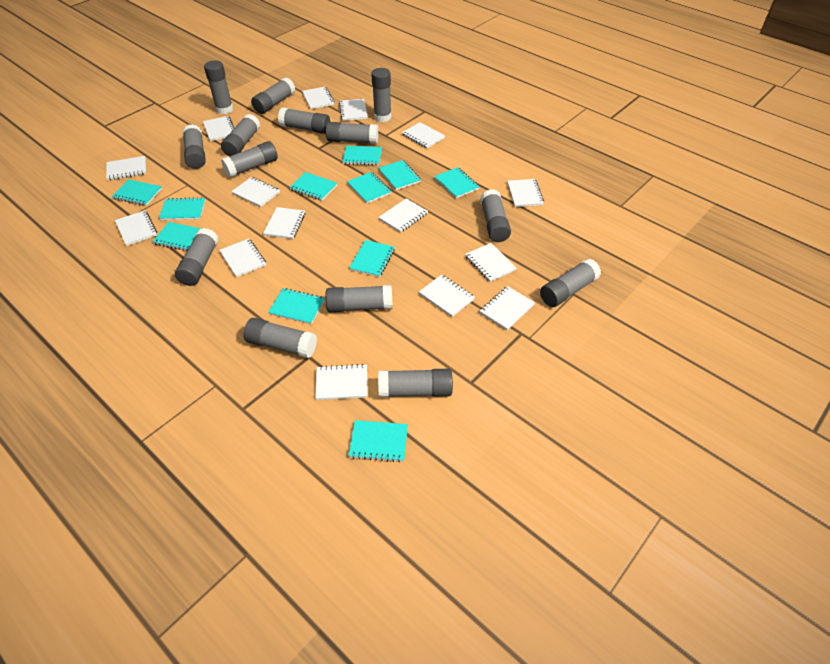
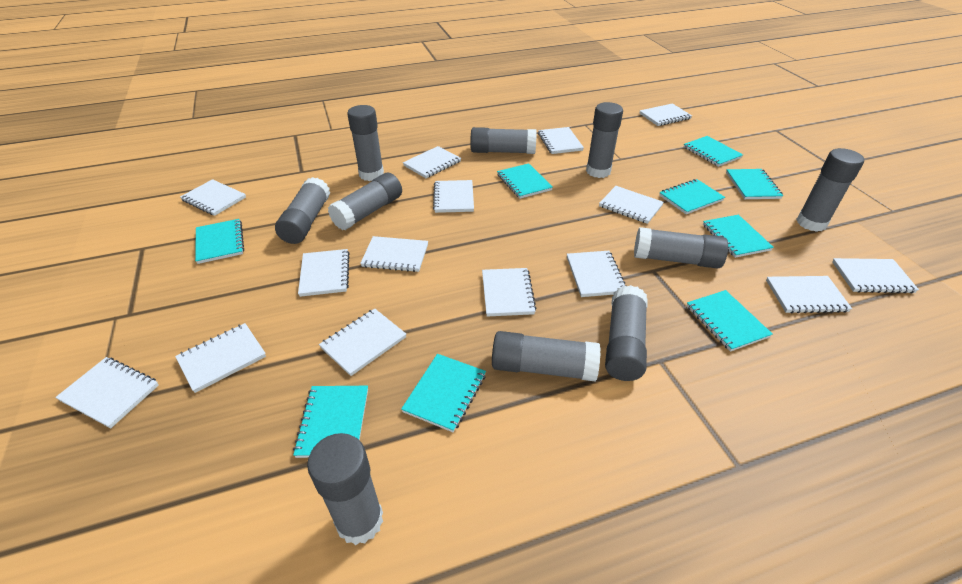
grey glue stick: [175,228,219,286] [183,124,206,169] [204,60,233,114] [221,114,260,156] [221,141,278,178] [243,318,317,358] [251,78,295,114] [278,107,330,134] [326,122,378,144] [326,285,393,312] [371,68,392,122] [378,369,453,397] [480,189,511,242] [540,259,601,307] = 14 -> [275,177,330,244] [307,433,383,545] [328,173,402,230] [347,105,384,181] [470,127,537,154] [492,331,601,382] [586,102,623,178] [605,285,648,381] [634,227,728,269] [796,148,864,232] = 10
turquoise notebook: [112,179,162,206] [153,222,201,251] [159,197,206,220] [268,288,325,325] [289,172,337,201] [342,146,382,165] [347,172,392,203] [349,240,395,277] [349,420,408,462] [379,160,421,190] [434,167,480,198] = 11 -> [195,219,244,264] [293,386,368,458] [401,354,486,432] [497,163,553,199] [659,179,725,214] [684,136,743,167] [687,290,773,352] [703,215,774,258] [726,169,783,199] = 9

